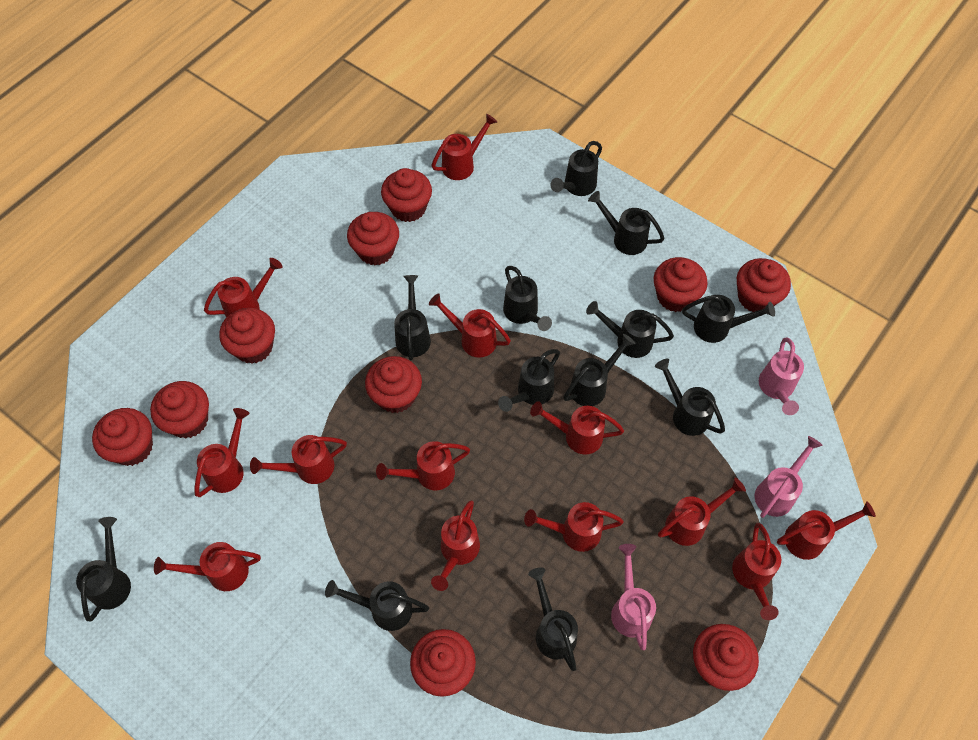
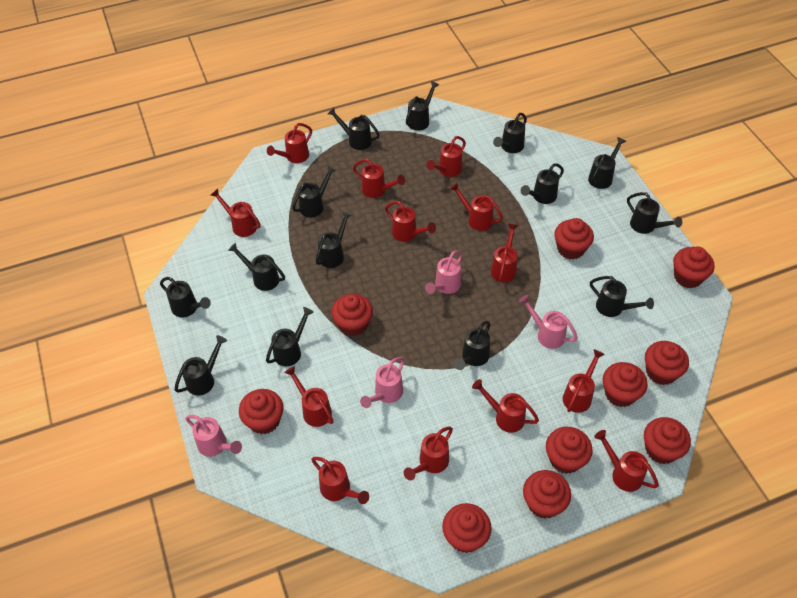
black watering can: [76,517,131,621] [325,580,429,631] [394,275,431,360] [498,349,560,412] [503,266,552,331] [528,567,578,671] [551,141,602,196] [563,334,635,406] [586,301,674,358] [588,191,665,255] [655,359,725,436] [682,295,775,343] = 12 -> [160,277,211,317] [174,335,227,396] [228,243,285,291] [266,307,314,366] [292,165,337,217] [316,211,352,268] [328,107,380,150] [406,81,439,131] [454,321,490,370] [493,113,527,153] [521,163,564,204] [588,137,627,189] [590,276,654,317] [627,192,682,234] = 14
pink watering can: [611,544,656,650] [755,436,823,518] [759,337,804,415] = 3 -> [185,415,242,457] [360,357,405,408] [425,250,462,294] [519,295,578,349] = 4

